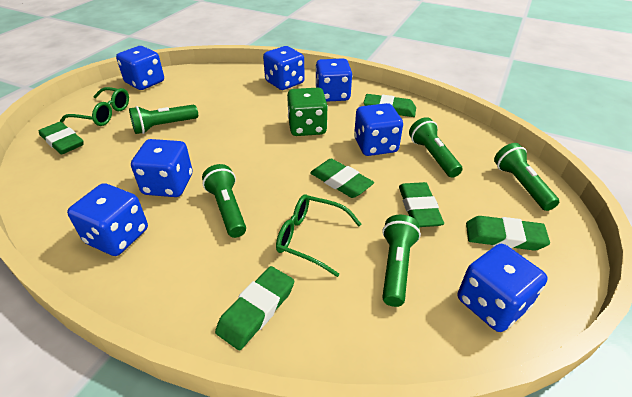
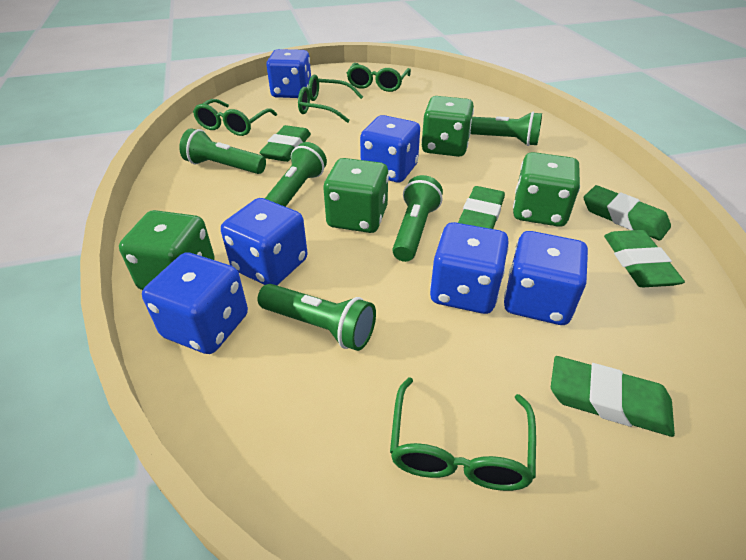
blue dice: [67,183,148,256] [116,46,164,90] [131,139,192,197] [263,46,305,90] [315,58,352,102] [354,103,403,156] [458,244,548,332] = 7 -> [142,252,248,354] [221,198,308,285] [266,49,311,98] [360,115,420,182] [430,222,509,314] [504,231,588,325] = 6
green dice: [287,88,328,136] = 1 -> [119,210,215,290] [324,158,389,233] [421,96,474,157] [513,152,580,227] = 4
green eraser: [39,122,84,155] [215,266,294,350] [310,158,374,198] [363,94,416,117] [399,182,444,227] [466,216,550,251] = 6 -> [259,125,311,162] [458,186,505,229] [551,356,675,437] [584,185,671,240] [604,230,685,287] = 5
green glasses: [60,87,129,126] [276,194,361,277] = 2 -> [193,99,277,136] [298,75,363,123] [347,63,411,92] [390,377,536,491] = 4

